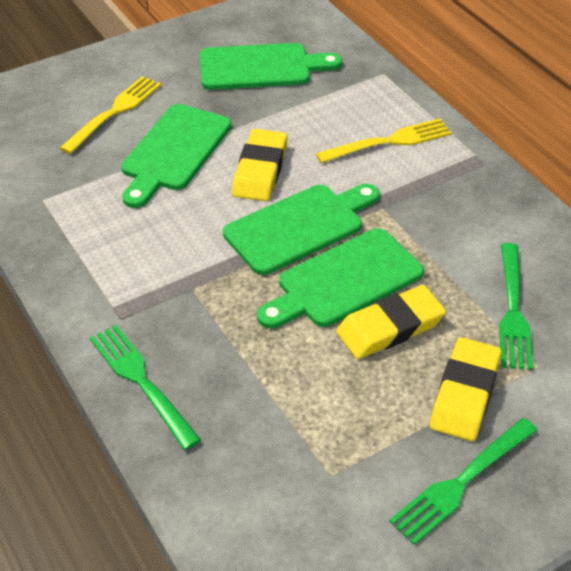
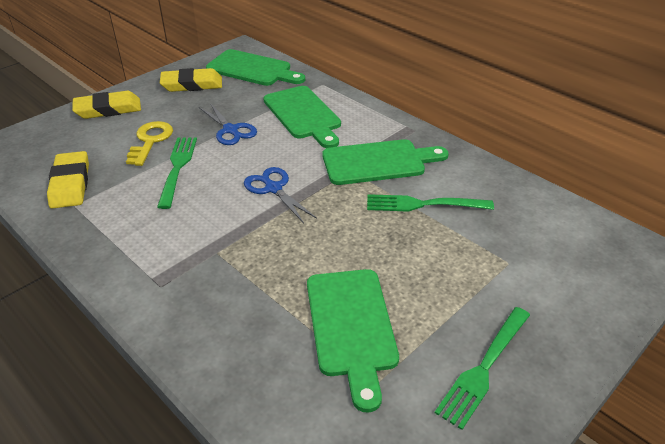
blue scissors: none = 0 -> [199,103,257,145] [244,167,317,223] = 2
yellow fork: [60,76,161,154] [316,119,452,163] = 2 -> none = 0
yellow key: none = 0 -> [126,121,173,166] = 1

